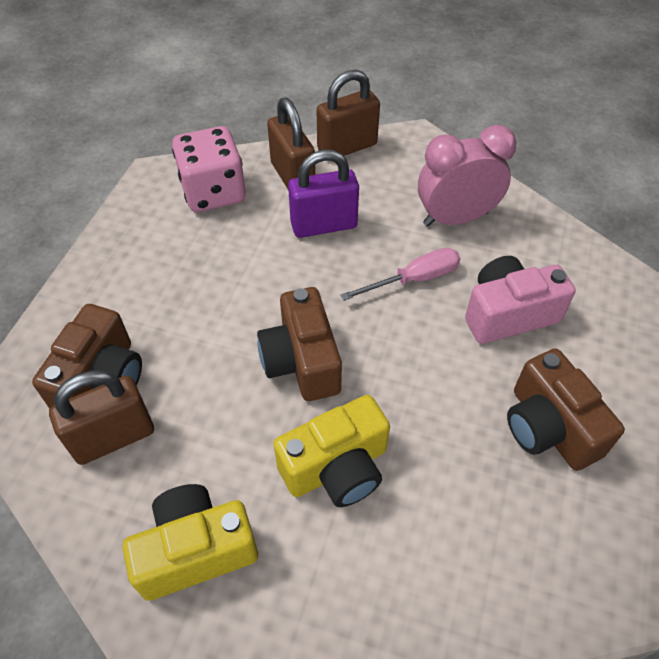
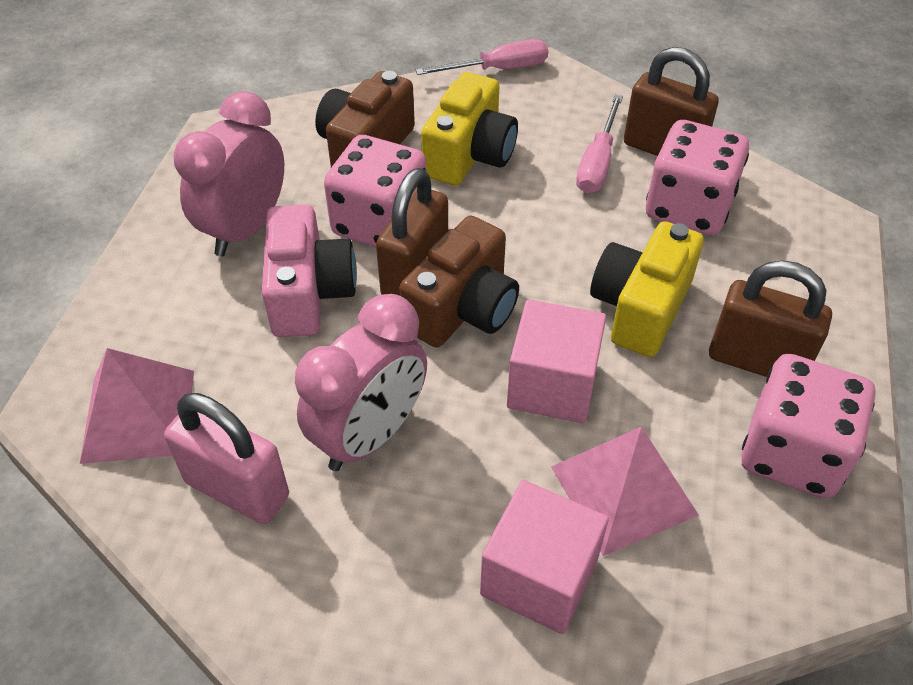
brown camera: [32,304,142,409] [257,287,342,401] [507,348,625,471] = 3 -> [315,71,415,167] [399,216,519,347] = 2
pink clock: [418,125,516,226] = 1 -> [173,91,284,256] [295,294,427,471] = 2
pink cube: none = 0 -> [480,480,609,634] [507,300,606,423] = 2
pink dice: [172,126,246,212] = 1 -> [324,135,427,247] [646,120,749,235] [741,354,876,498] = 3
pink padlock: none = 0 -> [164,393,289,524] = 1
pink pyramid: none = 0 -> [80,348,194,464] [551,427,699,556] = 2
pink screwdriver: [341,248,460,301] = 1 -> [416,39,548,75] [576,95,623,193] = 2
purple padlock: [288,150,359,238] = 1 -> none = 0

